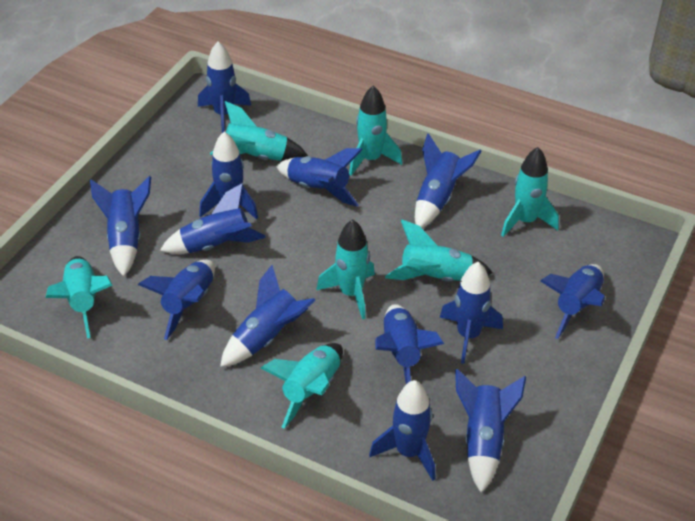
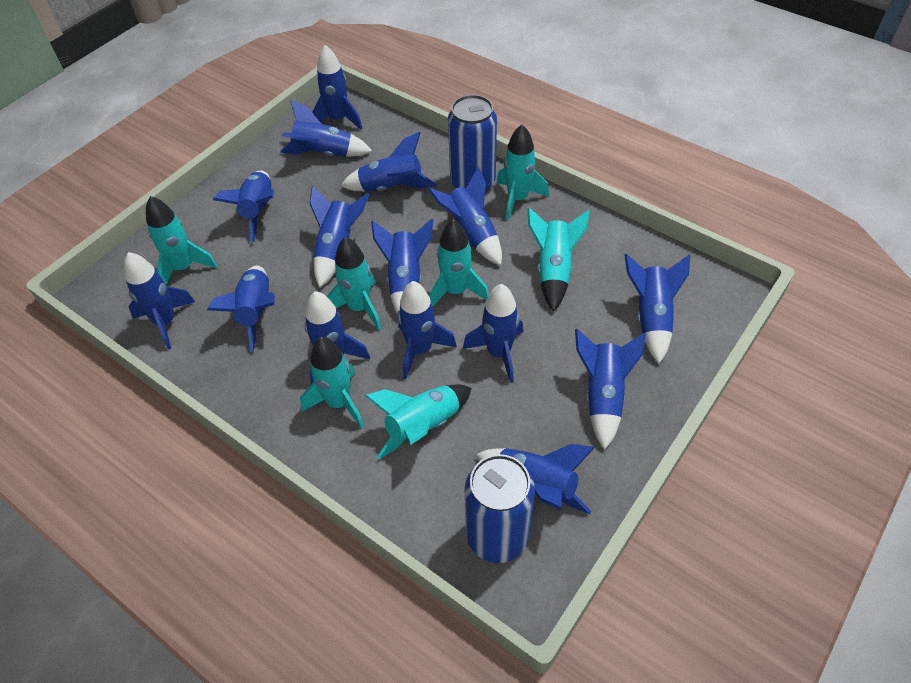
blue can: none = 0 -> [448,94,497,192] [464,454,535,563] = 2
blue rocket: [90,176,151,277] [138,260,215,340] [160,183,266,254] [198,41,251,133] [199,132,258,220] [220,265,316,367] [276,148,362,207] [369,380,435,481] [375,304,444,384] [415,133,482,228] [440,262,503,364] [455,369,526,493] [540,264,605,339] = 13 -> [124,252,195,350] [207,266,275,352] [213,170,274,243] [280,99,372,157] [305,291,370,384] [310,185,369,288] [312,45,363,130] [341,132,437,192] [371,218,433,315] [398,281,457,379] [428,167,502,265] [463,284,523,383] [476,444,595,514] [575,329,646,450] [624,254,690,364] = 15

